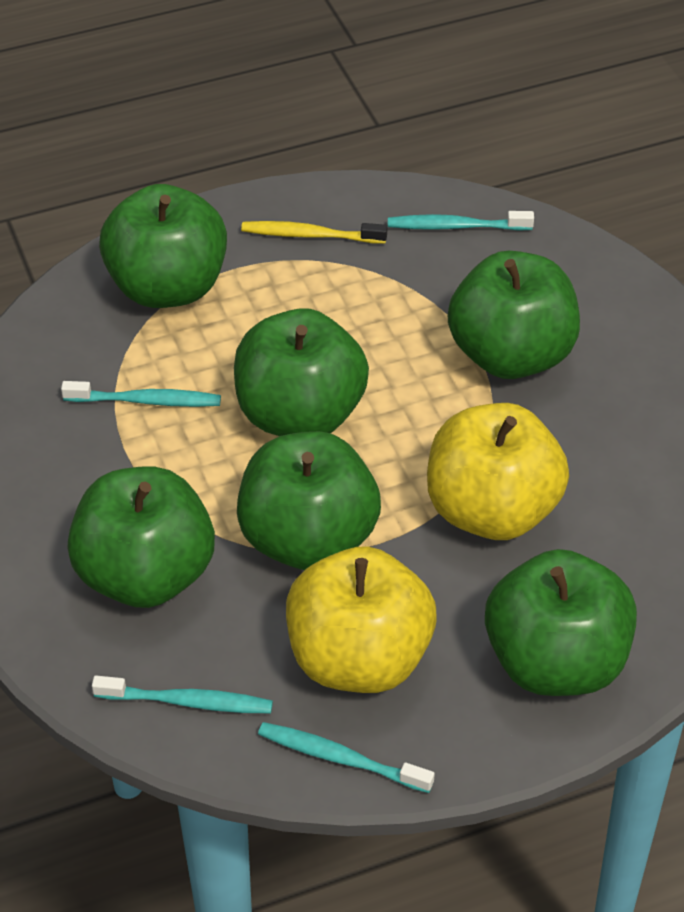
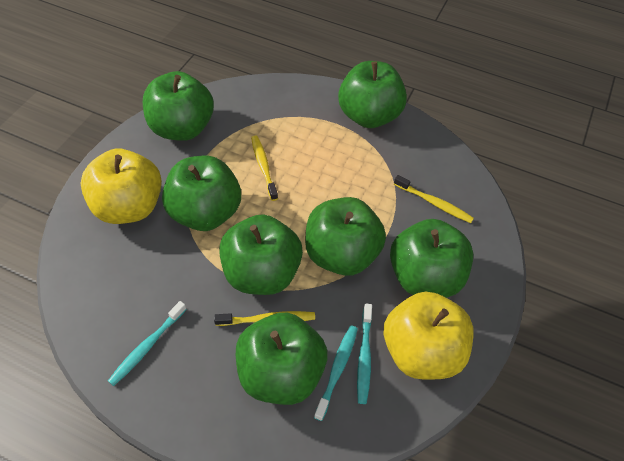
green apple: [67,466,215,608] [99,184,227,308] [234,308,369,436] [237,431,381,570] [448,251,580,379] [485,549,637,696] = 6 -> [143,71,214,141] [162,155,241,231] [219,214,303,295] [236,313,327,405] [305,197,386,276] [338,61,407,128] [390,219,473,298] = 7
turquoise toothbrush: [61,381,221,407] [92,676,273,713] [258,722,435,793] [388,211,534,231] = 4 -> [108,301,187,386] [314,326,358,421] [357,304,372,404] = 3
yellow toothbrush: [241,221,387,244] = 1 -> [214,311,315,326] [251,135,278,201] [394,175,474,223] = 3

